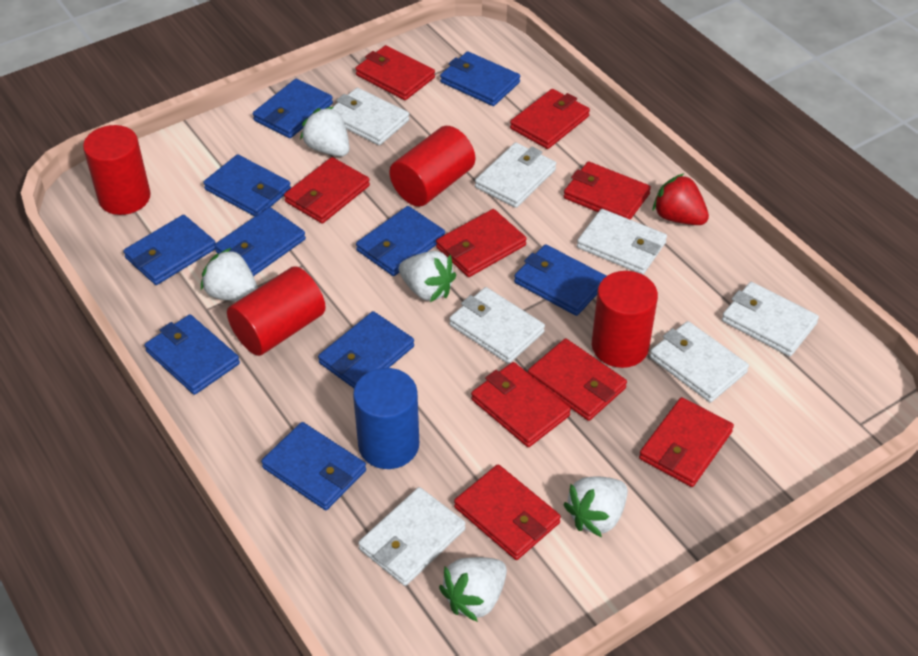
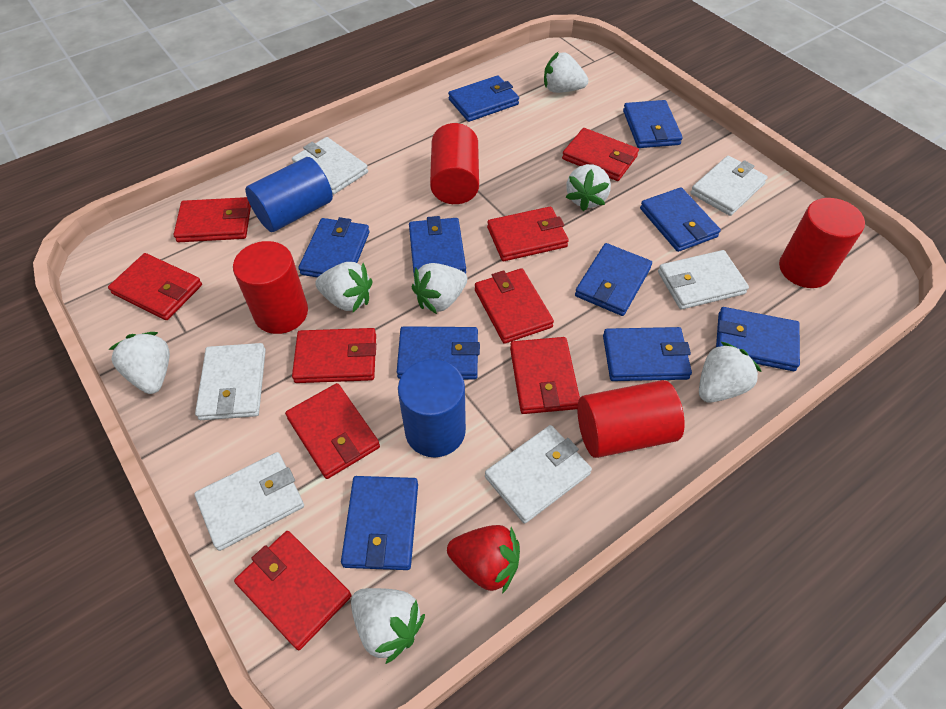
blue cylinder: [353,368,419,469] = 1 -> [245,157,333,232] [398,359,466,457] = 2
white strawberry: [201,248,258,301] [300,107,349,157] [399,251,456,302] [439,557,507,622] [563,476,628,537] = 5 -> [108,332,170,394] [315,262,373,312] [351,588,425,664] [412,263,467,314] [544,52,588,93] [566,164,611,211] [699,341,762,402] = 7
white wallet: [333,88,409,145] [358,487,466,586] [449,287,545,364] [475,143,556,208] [577,209,667,275] [650,321,749,402] [722,282,819,357] = 7 -> [194,452,304,551] [195,343,266,420] [292,137,368,195] [485,425,592,524] [658,250,749,309] [691,156,768,216] = 6

